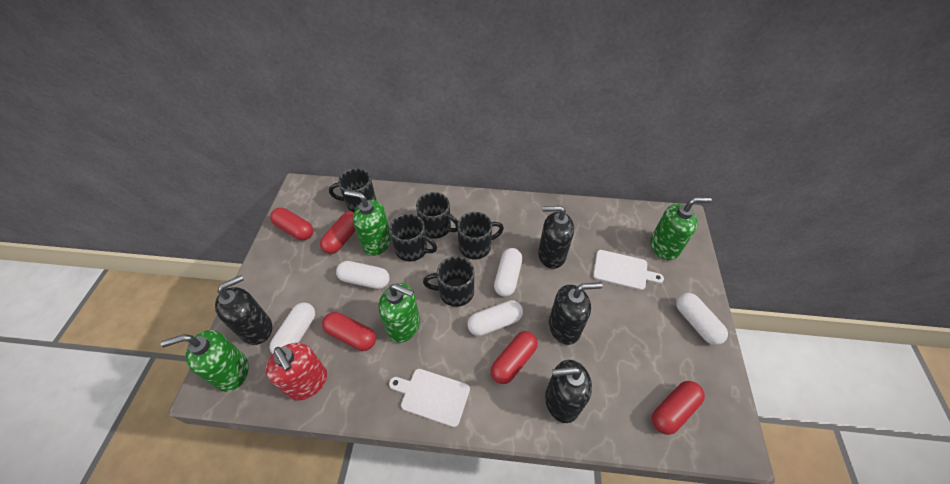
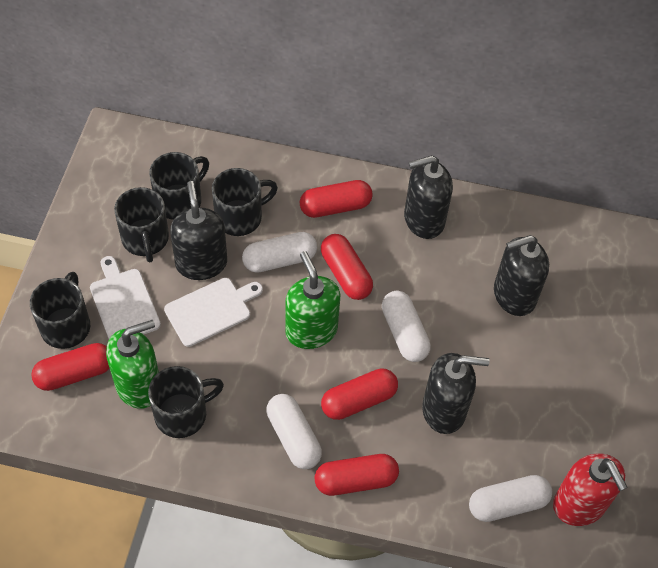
green soap dispenser: [161,330,249,392] [344,190,391,256] [378,283,420,343] [650,197,712,260] = 4 -> [106,320,159,409] [285,251,340,349] = 2
white capsule: [270,302,315,354] [336,261,390,289] [467,300,523,336] [494,248,522,297] [676,293,728,345] = 5 -> [242,232,317,273] [266,394,322,469] [382,291,431,362] [469,475,552,522] = 4

